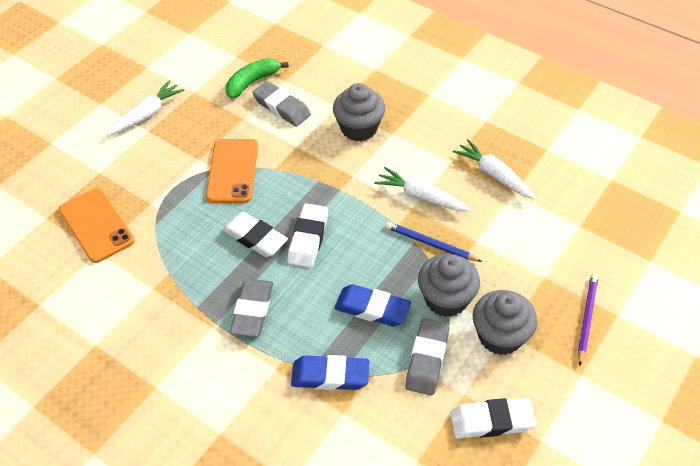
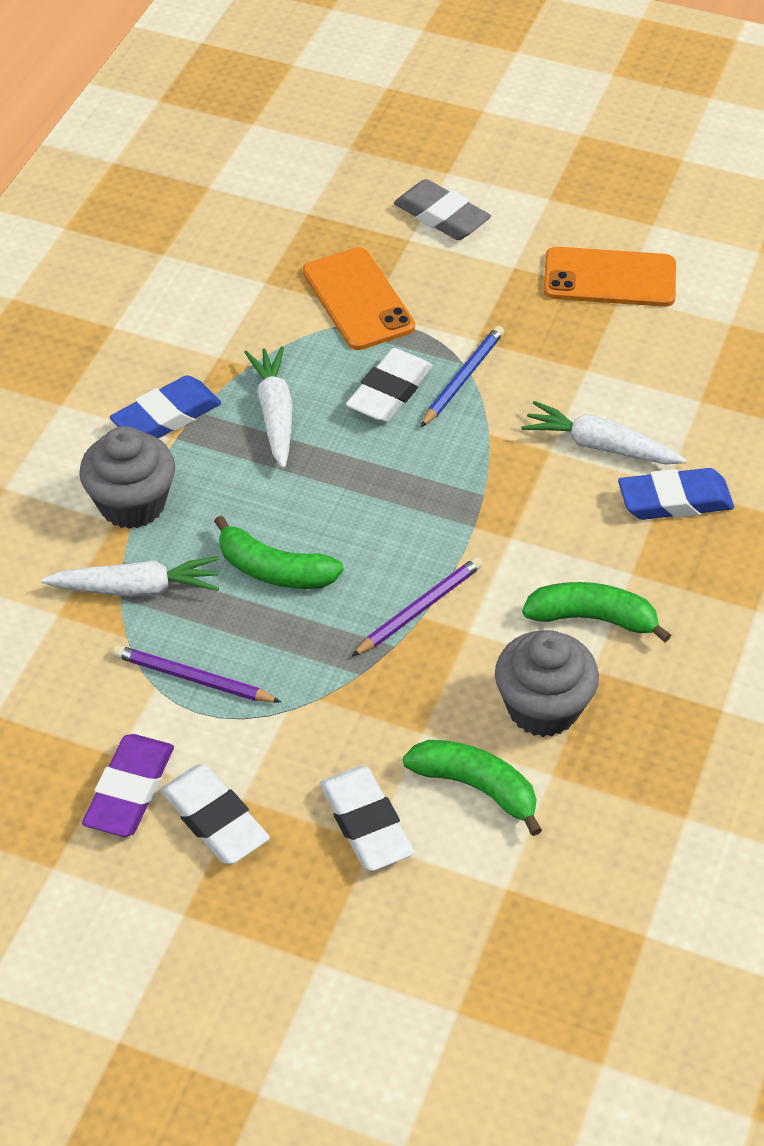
green banana: [226,58,289,99] = 1 -> [214,515,344,589] [403,740,542,836] [522,582,671,643] = 3
grey cupcake: [333,83,385,142] [418,254,480,317] [473,290,537,355] = 3 -> [79,426,175,529] [495,630,599,737] = 2
grey eraser: [230,279,273,337] [252,81,311,127] [405,318,449,396] = 3 -> [394,179,491,240] = 1
purple eraser: none = 0 -> [82,734,174,837] = 1
purple pencil: [578,273,598,366] = 1 -> [113,645,281,703] [352,557,483,657] = 2

